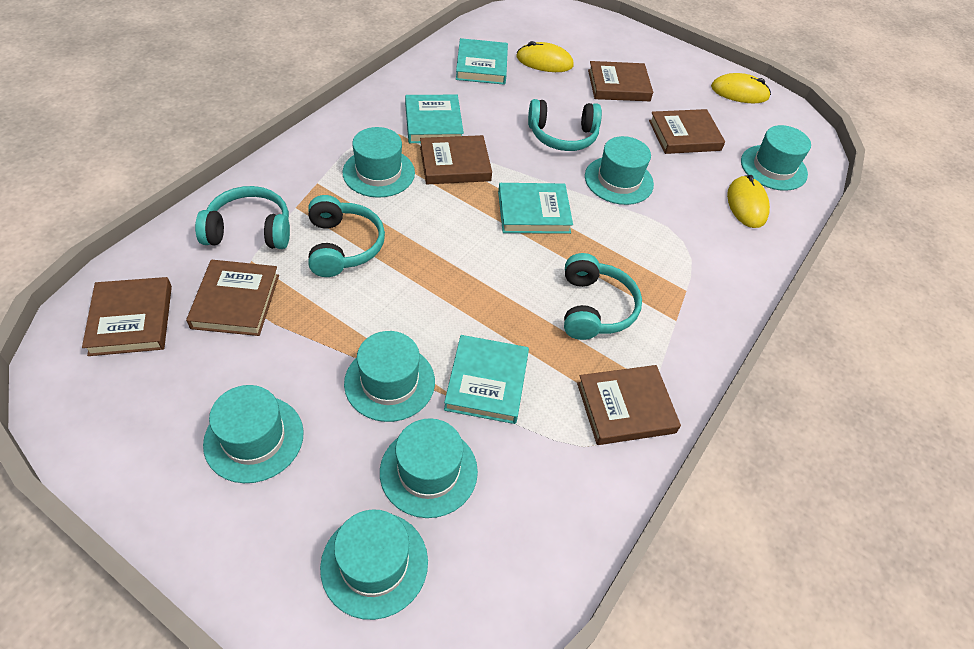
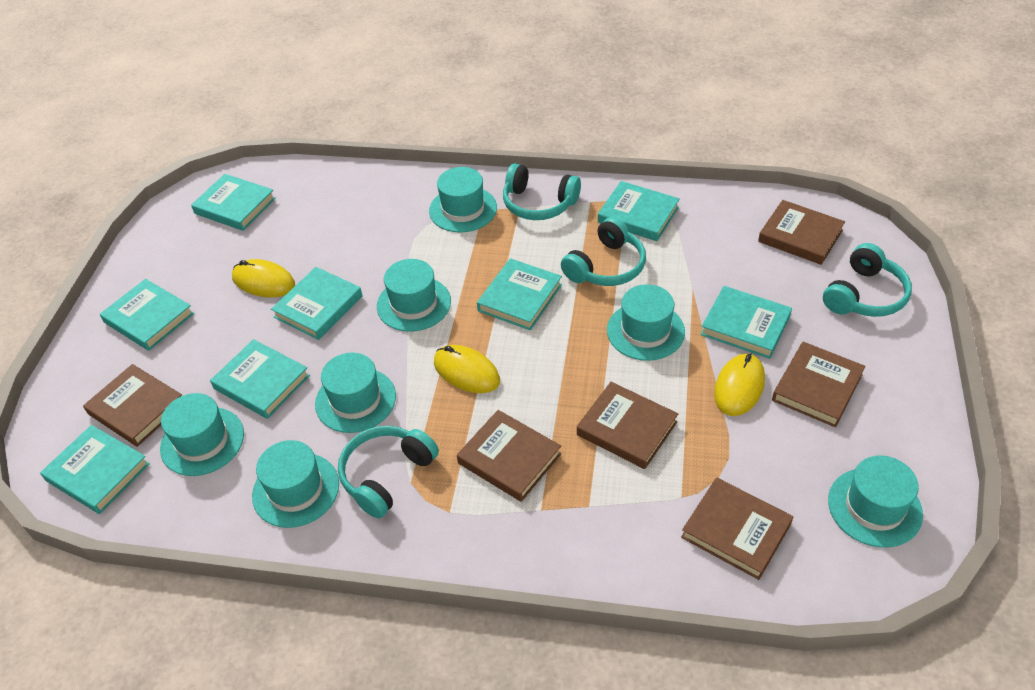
turquoise book: [405,95,464,143] [444,335,529,424] [456,38,508,85] [498,183,573,234] = 4 -> [40,425,150,514] [100,279,194,351] [191,174,276,231] [210,339,310,419] [271,267,362,340] [477,258,562,330] [598,181,680,241] [700,286,792,359] = 8

